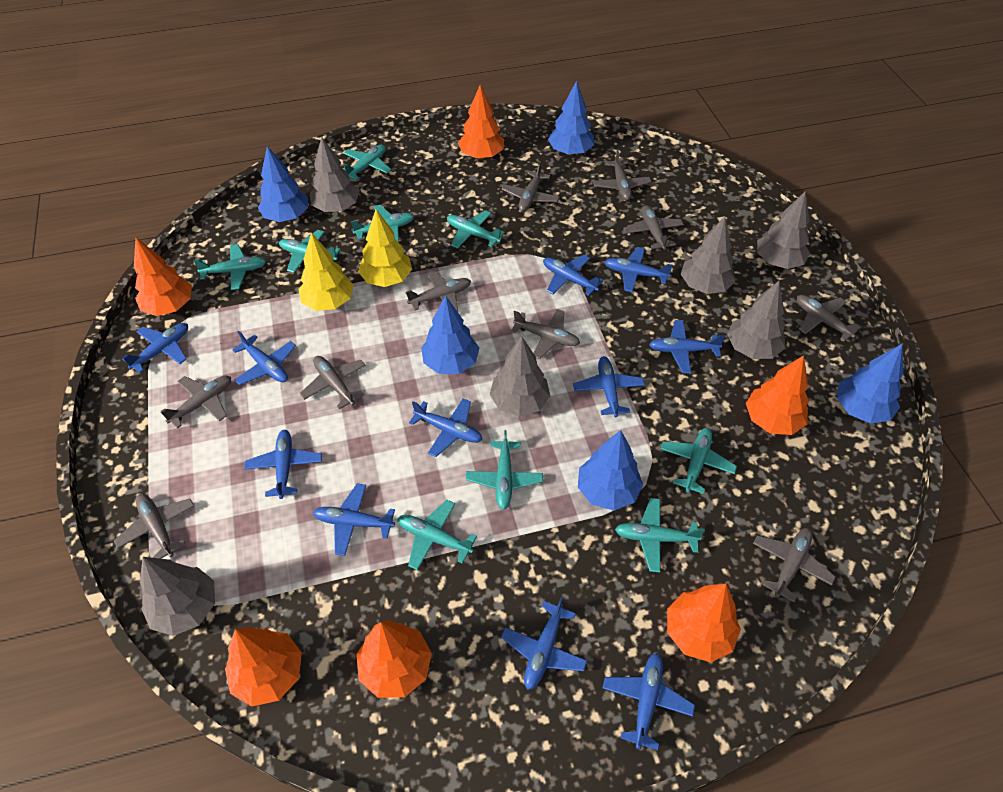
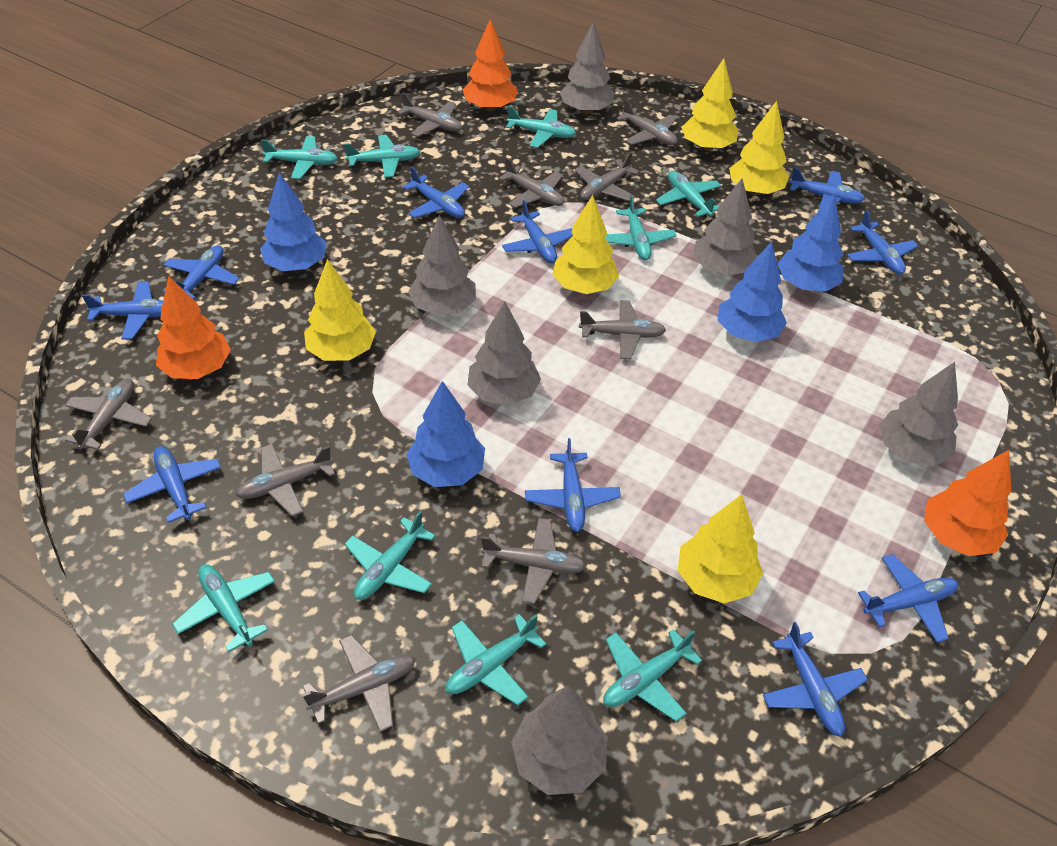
blue plane: [123,323,188,373] [232,331,296,385] [244,430,322,499] [313,483,395,556] [409,398,482,457] [501,597,587,690] [543,255,604,296] [573,356,645,417] [602,653,695,750] [605,247,673,292] [649,320,725,373] = 11 -> [82,281,163,339] [123,446,221,523] [164,245,239,300] [403,166,469,218] [502,200,573,263] [525,438,621,532] [763,622,868,736] [789,167,865,211] [847,210,918,275] [858,554,958,643] = 10
blue tree: [258,146,308,222] [421,295,479,374] [548,81,594,155] [578,430,643,511] [837,344,903,424] = 5 -> [260,172,327,271] [406,381,485,487] [718,242,787,342] [778,194,844,291] = 4
grey plane: [114,493,194,559] [161,375,231,428] [300,356,366,409] [405,269,471,312] [502,162,559,212] [511,309,580,359] [593,150,651,200] [623,205,684,250] [753,528,836,602] [797,295,861,341] = 10 -> [65,379,152,450] [235,444,335,516] [302,635,416,732] [397,92,462,137] [481,518,586,604] [499,158,564,208] [575,152,640,201] [579,300,666,359] [616,99,677,145] = 9
orange tree: [134,238,192,316] [225,627,302,707] [356,620,432,698] [458,85,504,159] [667,584,741,662] [746,355,809,435] = 6 -> [156,276,231,379] [462,19,518,111] [924,450,1011,556] = 3
yellow tree: [298,233,354,311] [358,210,412,287] = 2 -> [304,259,376,361] [552,195,619,294] [678,494,763,603] [681,59,739,151] [729,101,789,195] = 5

